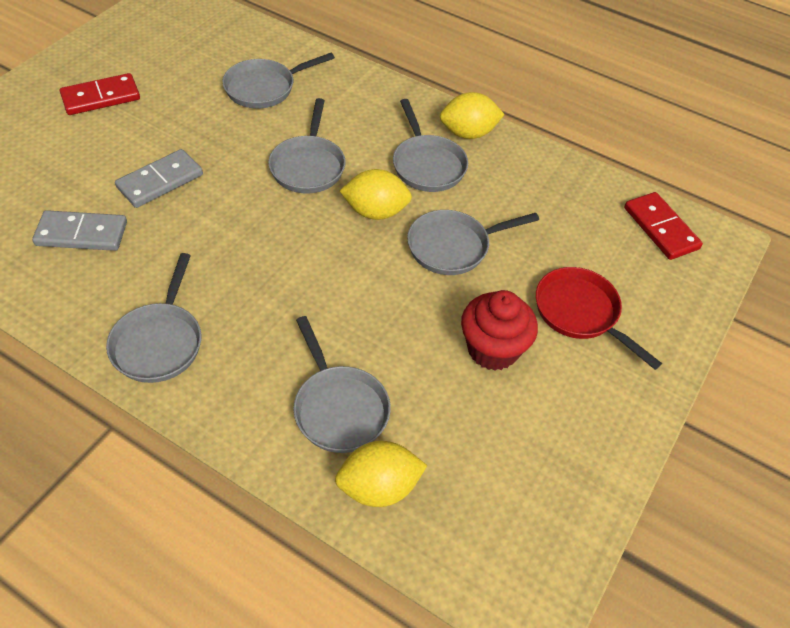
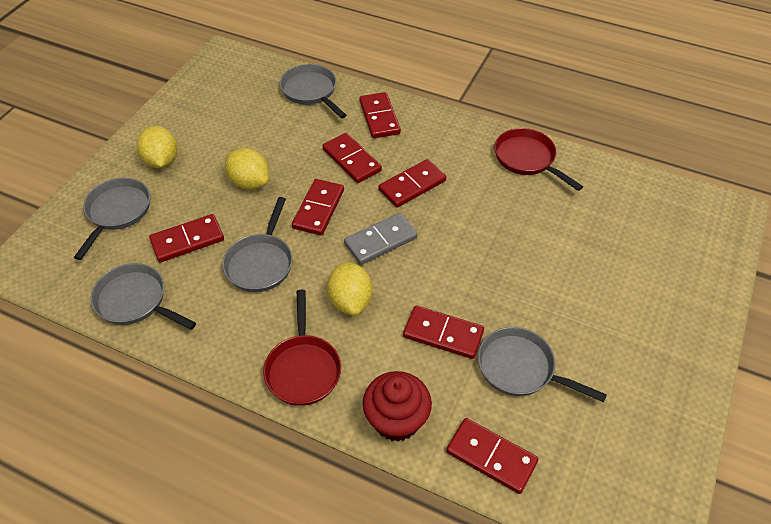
grey domino: [32,210,127,251] [115,149,203,208] = 2 -> [344,213,418,265] = 1
grey pan: [106,253,201,383] [222,53,335,108] [268,98,346,194] [293,316,391,453] [393,99,468,192] [407,210,539,275] = 6 -> [74,178,150,260] [90,263,196,330] [222,197,293,292] [280,64,347,119] [478,327,607,402] = 5
red domino: [60,73,140,115] [624,192,703,260] = 2 -> [149,214,224,262] [292,179,344,235] [323,133,382,183] [360,92,401,138] [378,159,446,208] [403,306,484,359] [446,418,538,494] = 7
red pan: [536,267,662,370] = 1 -> [263,290,341,406] [494,128,583,191] = 2

